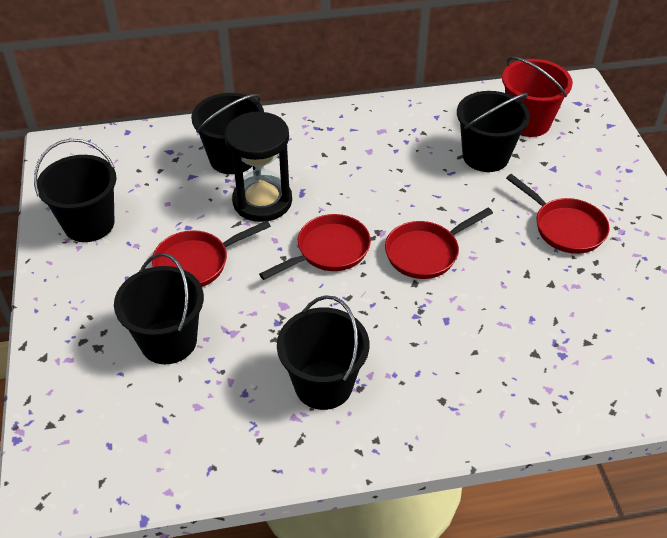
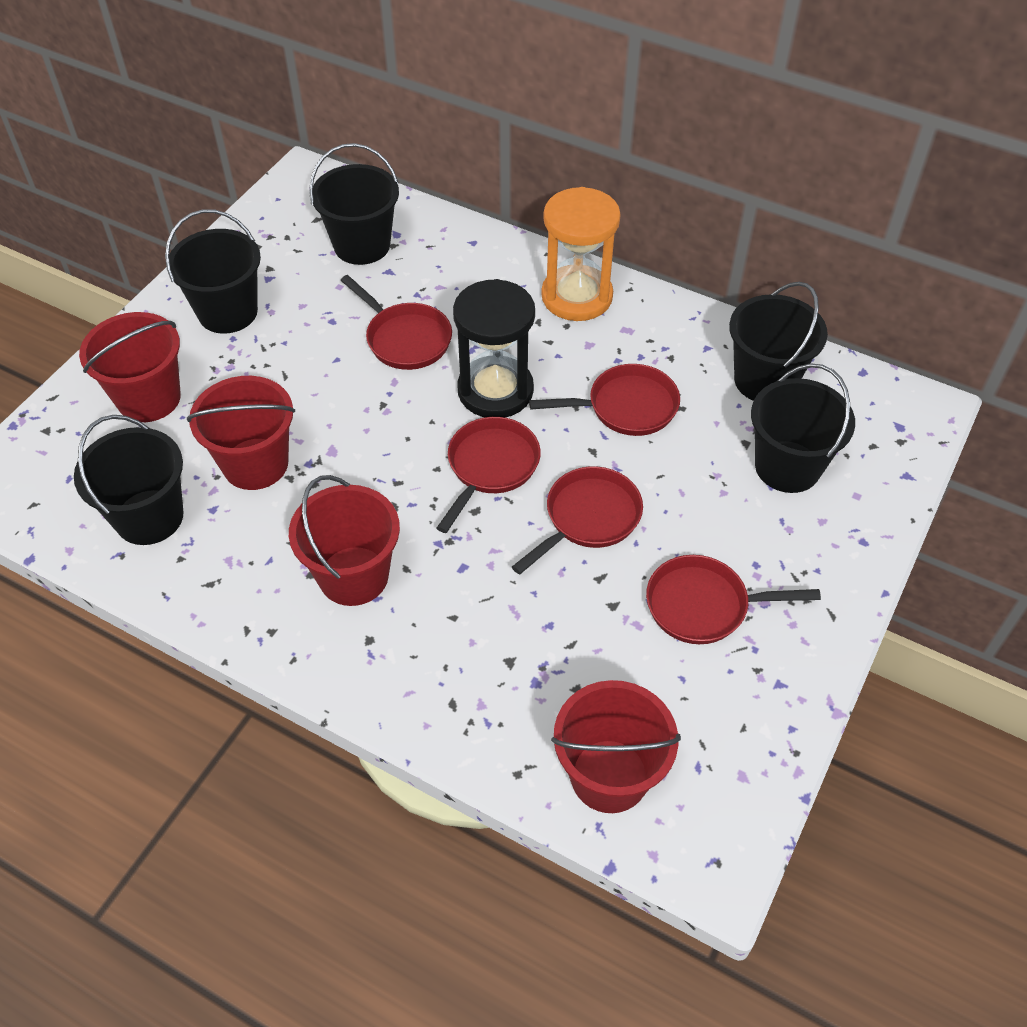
orange hourglass: none = 0 -> [541,187,621,321] = 1
red bucket: [502,57,573,137] = 1 -> [79,312,181,422] [187,376,295,490] [289,475,400,606] [551,680,681,813] = 4
red pan: [152,221,271,287] [259,214,371,280] [385,208,493,279] [506,174,610,254] = 4 -> [340,275,452,370] [437,417,541,533] [512,466,643,575] [529,364,680,436] [646,555,821,644] = 5

